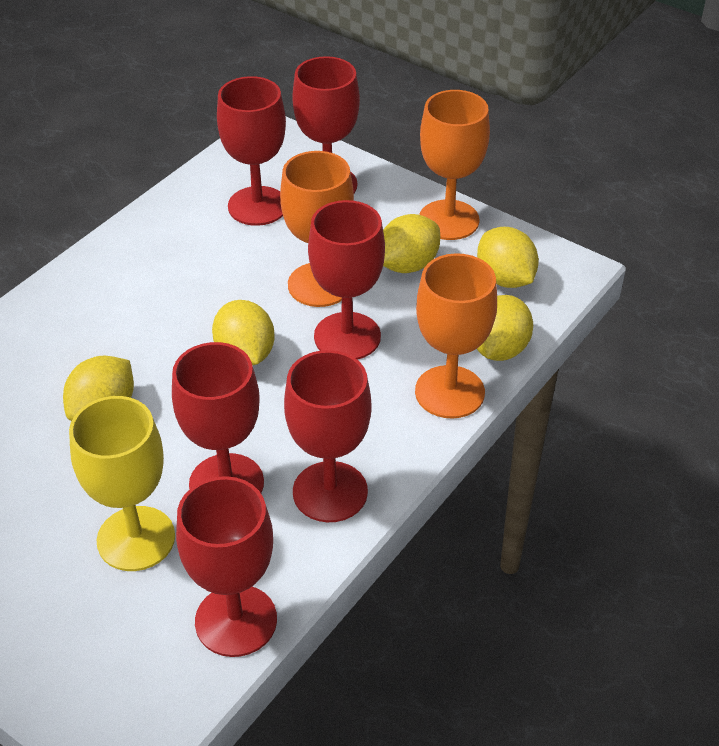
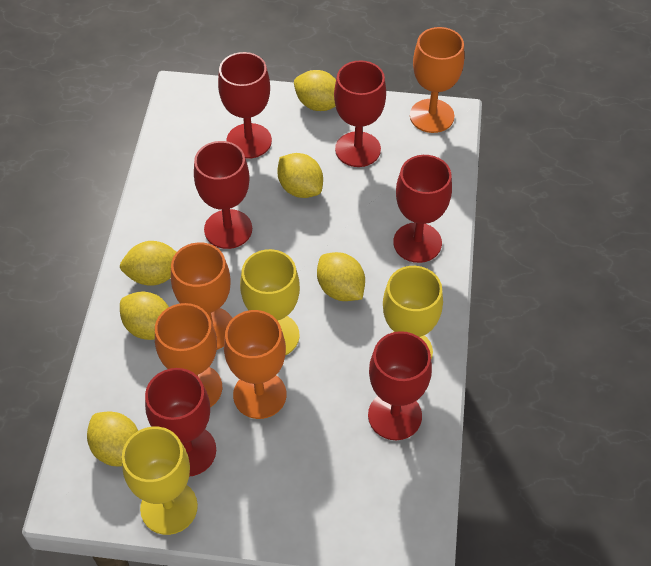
orange goblet: [280,151,354,307] [415,253,497,419] [419,90,490,240] = 3 -> [155,303,222,407] [171,242,233,350] [224,310,286,419] [410,27,465,133] = 4
yellow goblet: [69,396,175,571] = 1 -> [122,427,198,535] [240,249,300,355] [383,266,443,360] = 3
yellow lemon: [63,356,134,421] [212,300,275,365] [383,214,440,273] [477,227,539,288] [477,295,533,361] = 5 -> [87,412,138,466] [120,241,176,286] [120,291,169,340] [277,153,323,198] [294,70,336,111] [317,252,365,301] = 6

